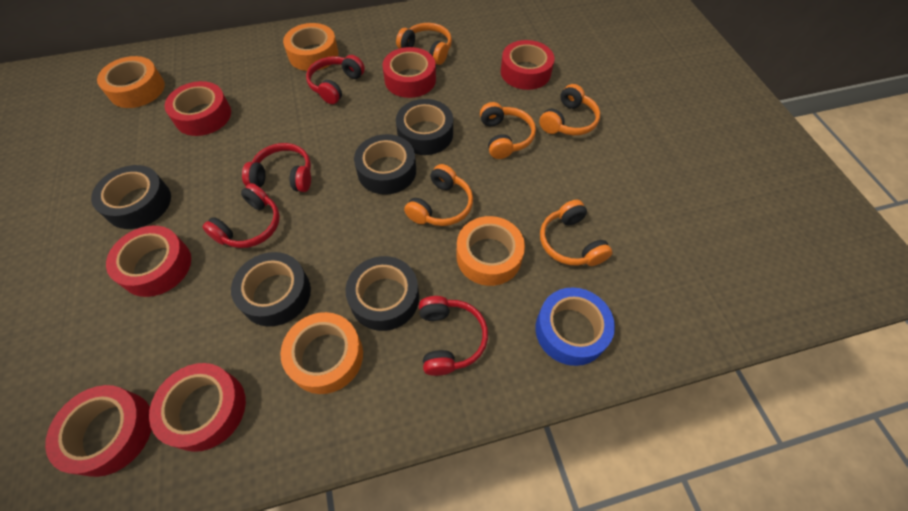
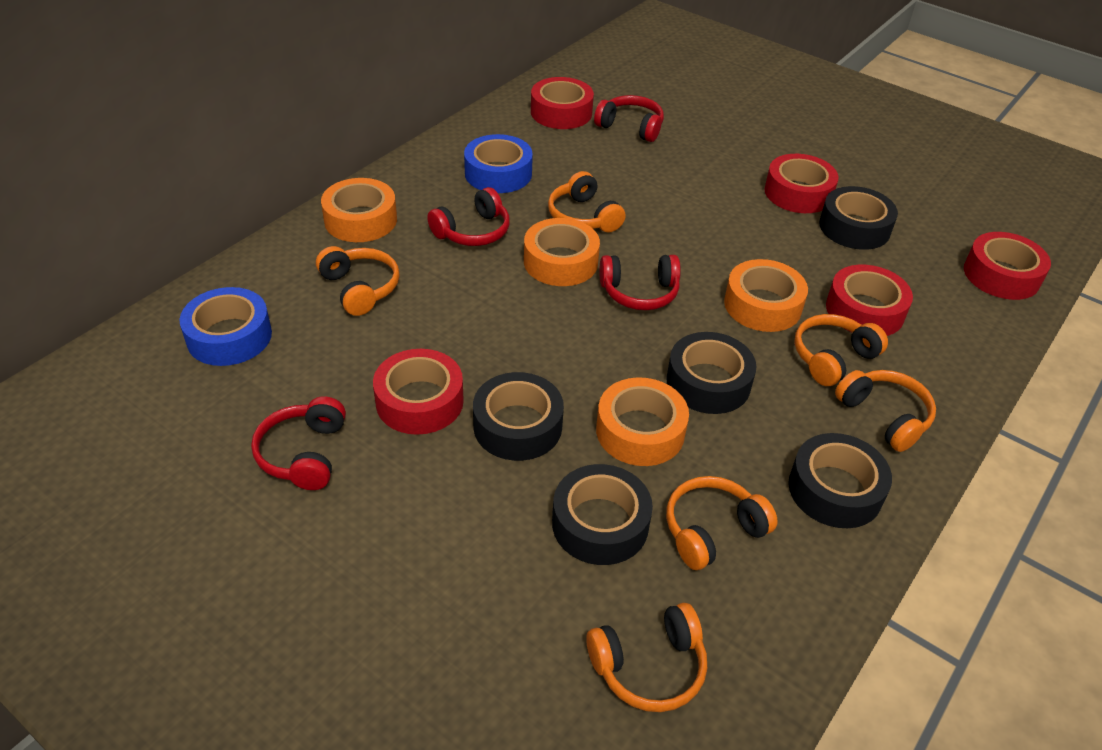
blue tape: [536,287,615,366] = 1 -> [179,287,272,366] [464,134,533,193] = 2
orange headphones: [396,23,452,65] [404,164,473,226] [480,102,536,159] [539,84,600,135] [540,200,612,266] = 5 -> [316,246,399,316] [548,171,626,232] [586,603,707,712] [666,476,778,570] [794,314,888,386] [835,370,936,452] = 6
red tape: [45,385,152,477] [106,226,191,297] [149,363,246,452] [165,81,231,136] [382,47,436,98] [501,40,554,90] = 6 -> [373,349,464,435] [531,77,594,129] [764,154,839,213] [826,265,913,336] [964,232,1051,300] = 5

